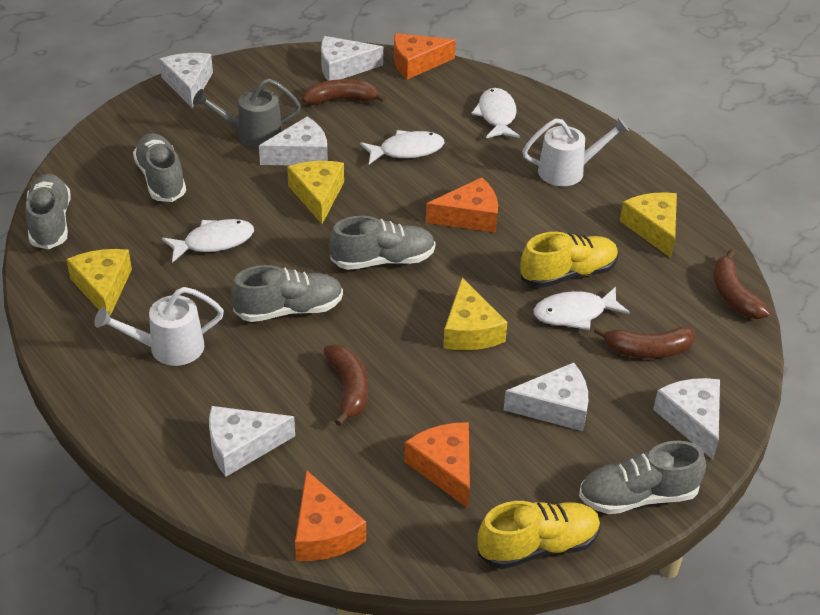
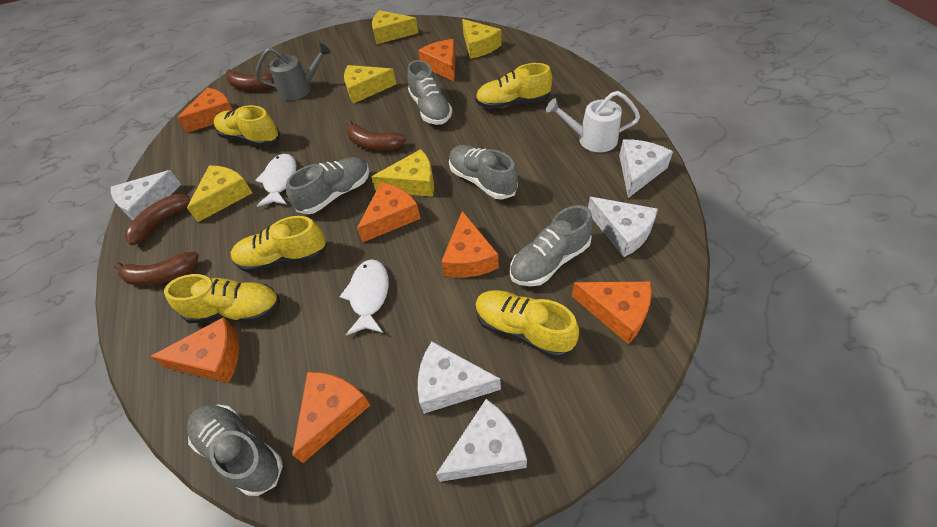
orange cheese: [295,470,366,561] [394,33,456,79] [404,422,470,508] [426,177,498,233] = 4 -> [150,317,239,383] [177,88,233,133] [292,372,370,463] [357,182,421,242] [418,39,456,82] [441,211,499,277] [572,281,652,344] = 7
white cheese: [159,53,213,108] [209,406,295,477] [259,116,328,165] [321,36,383,81] [504,362,588,431] [653,378,720,460] = 6 -> [111,170,181,220] [418,342,501,414] [436,399,527,482] [588,197,658,257] [619,139,673,198] = 5
white fish: [162,219,254,263] [360,130,444,164] [472,88,520,138] [534,287,630,330] = 4 -> [255,154,297,207] [340,259,389,336] = 2
white watering can: [94,287,224,366] [522,117,629,186] = 2 -> [546,91,640,152] = 1
yellow cheese: [66,249,132,316] [287,161,344,224] [443,277,508,350] [620,192,677,258] = 4 -> [187,165,252,222] [344,65,396,104] [371,149,434,197] [372,10,418,44] [462,19,501,59] = 5
yellow shoe: [477,501,600,569] [520,232,618,288] = 2 -> [164,274,280,323] [214,105,280,147] [231,216,327,273] [475,63,552,109] [475,290,579,358] = 5

